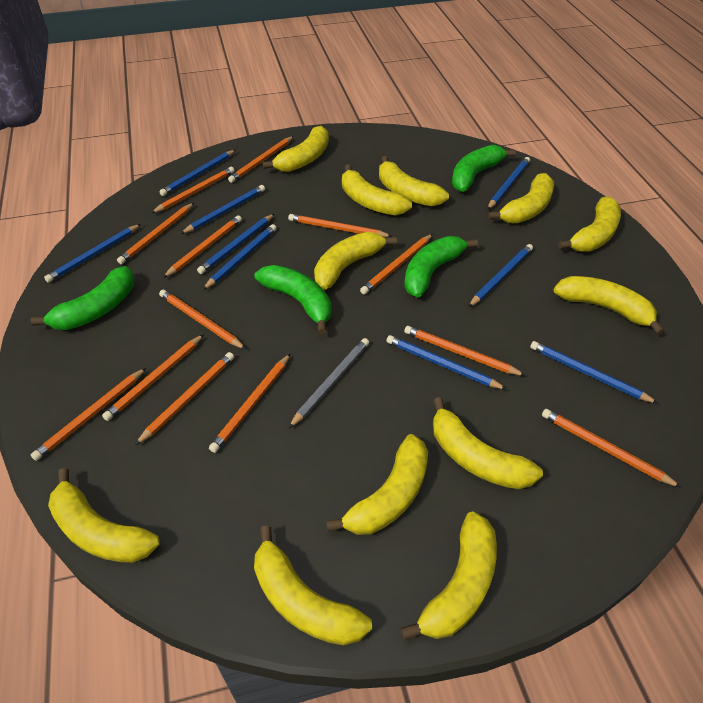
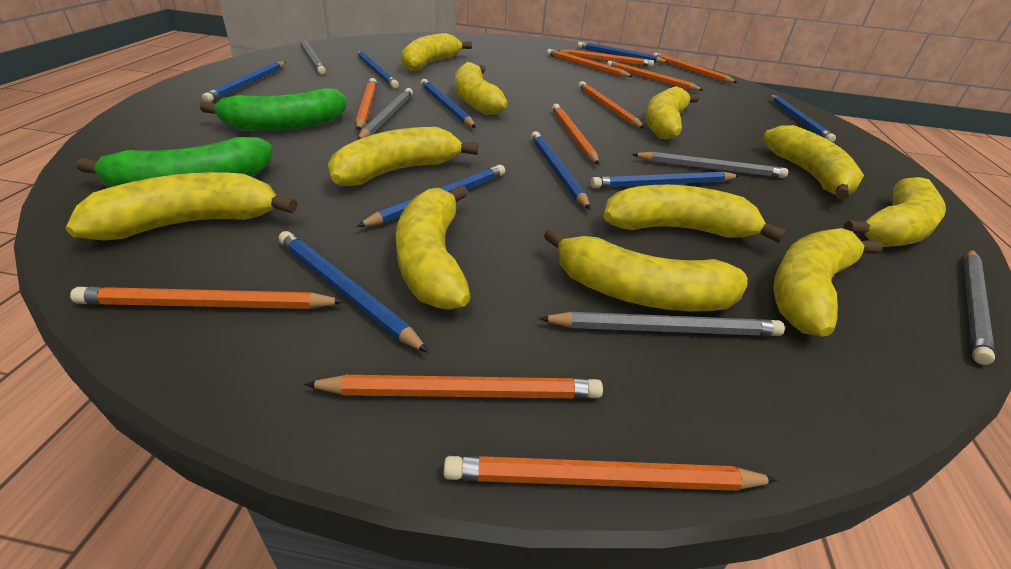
green banana: [30,266,134,330] [254,265,332,334] [404,236,478,298] [452,145,516,192] = 4 -> [76,137,272,187] [200,88,346,131] = 2
grey pencil: [288,338,369,429] = 1 -> [300,40,326,75] [358,88,413,140] [539,312,785,336] [632,152,788,178] [963,249,995,365] = 5
orange pencil: [31,368,146,461] [102,334,204,421] [117,203,194,264] [135,352,234,445] [151,167,235,213] [159,290,246,349] [163,216,242,278] [209,354,290,453] [228,136,294,183] [288,214,392,237] [360,234,433,294] [404,326,526,376] [542,409,682,488] = 13 -> [70,287,345,309] [304,375,603,399] [356,78,377,130] [443,456,778,491] [547,49,633,77] [552,104,599,165] [559,49,654,67] [578,81,645,129] [607,61,703,91] [653,53,738,83] = 10
yellow banana: [48,468,160,563] [254,526,372,646] [263,126,329,172] [314,232,397,290] [326,434,428,535] [342,165,412,215] [379,156,449,206] [400,512,497,641] [433,397,543,489] [488,173,554,223] [554,276,665,335] [558,196,621,252] = 12 -> [66,172,297,241] [328,127,478,186] [396,185,470,310] [402,33,472,71] [455,62,508,115] [544,227,748,311] [603,185,786,243] [645,86,700,139] [763,125,864,200] [773,228,882,337] [843,177,946,247] = 11

